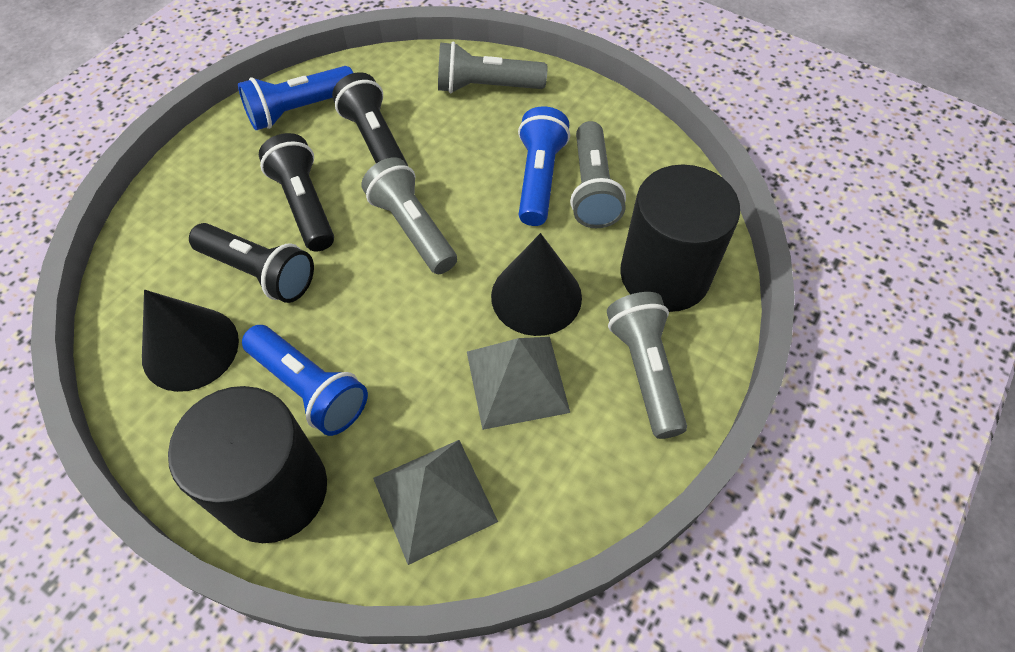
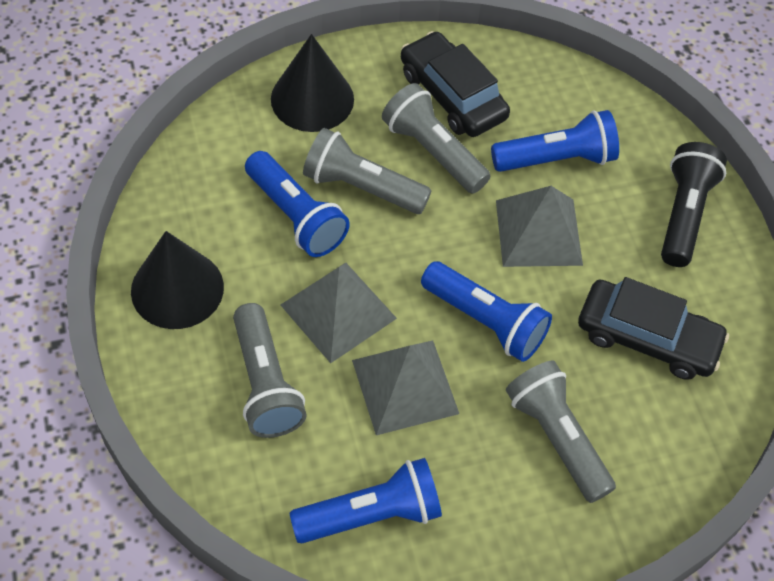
black car: none = 0 -> [401,31,510,137] [578,277,729,380] = 2
black cylinder: [168,386,327,543] [620,165,740,312] = 2 -> none = 0
black flashlight: [189,223,314,303] [259,133,334,252] [332,72,408,166] = 3 -> [661,142,727,267] = 1
blue flashlight: [238,66,353,130] [242,325,368,436] [518,107,570,226] = 3 -> [245,151,350,257] [289,458,442,543] [421,261,552,362] [491,110,619,172] = 4
grey pyramid: [373,440,498,565] [467,337,570,430] = 2 -> [281,263,397,363] [352,340,459,435] [496,186,583,267] = 3

